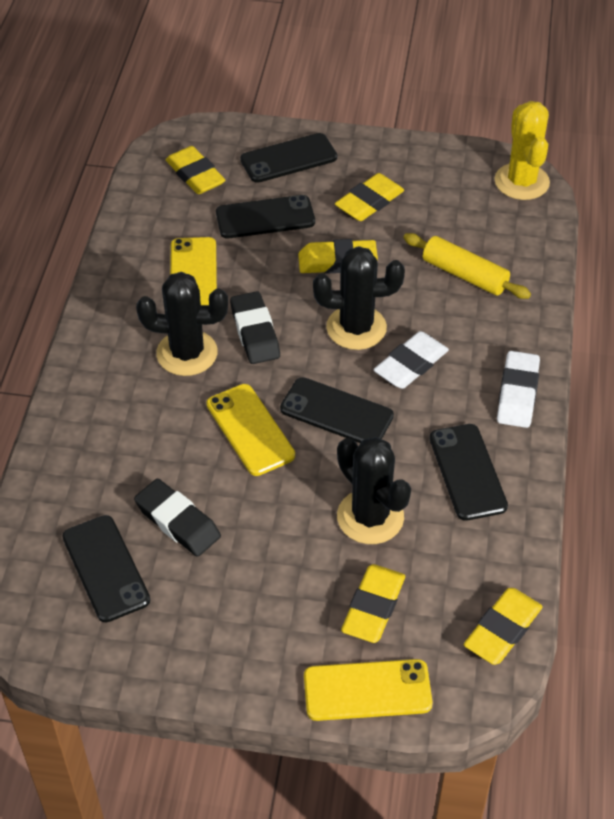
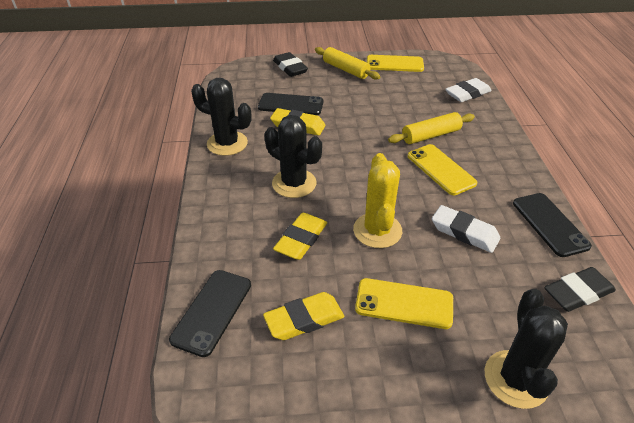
black phone: [62,515,150,623] [216,195,315,238] [240,133,337,183] [280,377,394,443] [430,424,508,521] = 5 -> [169,270,251,357] [258,93,324,115] [513,193,592,257] = 3
yellow eraser: [166,146,226,194] [298,239,378,274] [335,173,404,221] [341,564,405,643] [464,588,543,665] = 5 -> [263,292,344,340] [270,108,325,136] [273,213,327,260] = 3
yellow rolling pin: [403,233,531,299] = 1 -> [315,47,380,80] [388,112,475,144] = 2

